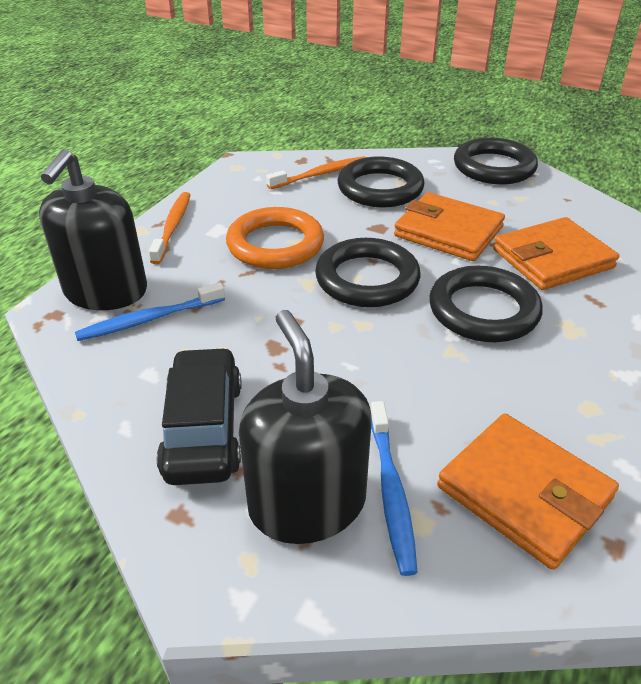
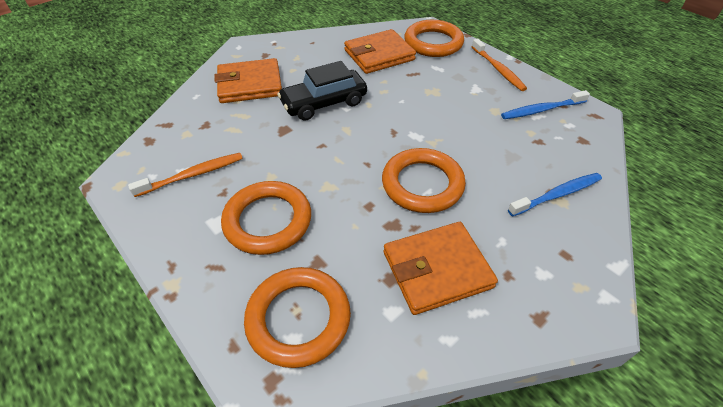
black ring: [315,238,421,307] [338,156,425,207] [429,266,543,342] [454,137,538,184] = 4 -> none = 0
black soap dispenser: [39,149,147,310] [239,310,371,544] = 2 -> none = 0
orange ring: [226,207,324,269] = 1 -> [221,181,311,255] [244,267,351,368] [382,148,466,213] [404,20,464,57] = 4

